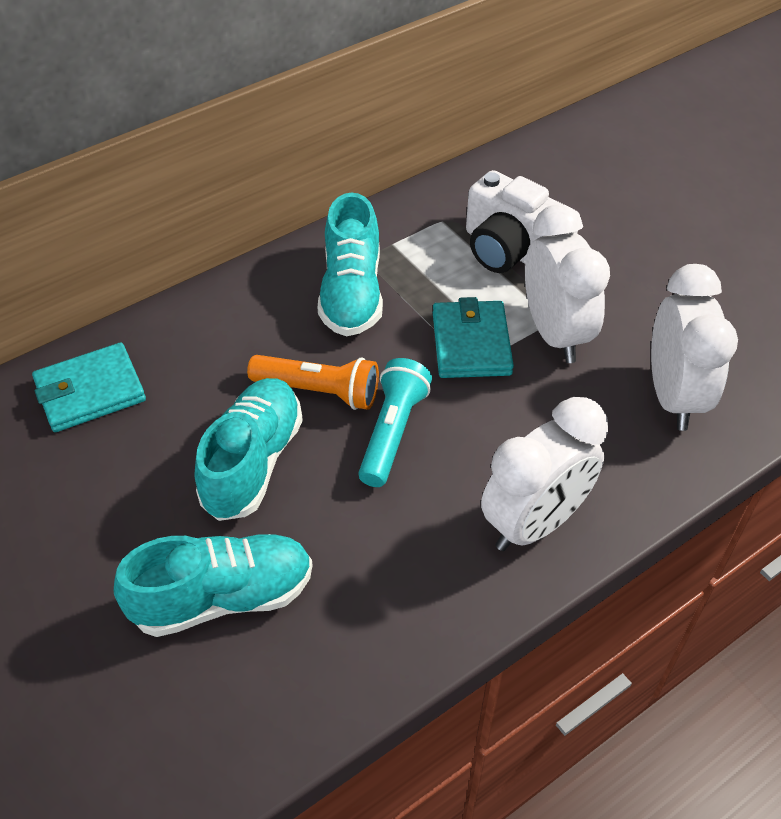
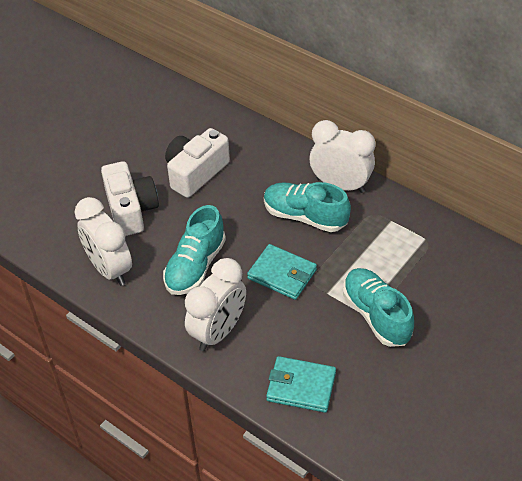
orange flashlight: [247,355,379,410] = 1 -> none = 0
turquoise flashlight: [358,358,432,487] = 1 -> none = 0
white camera: [466,170,580,273] = 1 -> [101,161,159,236] [165,128,230,198] = 2

